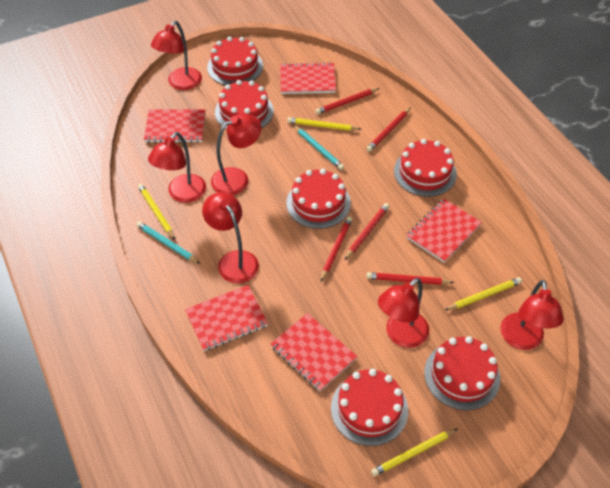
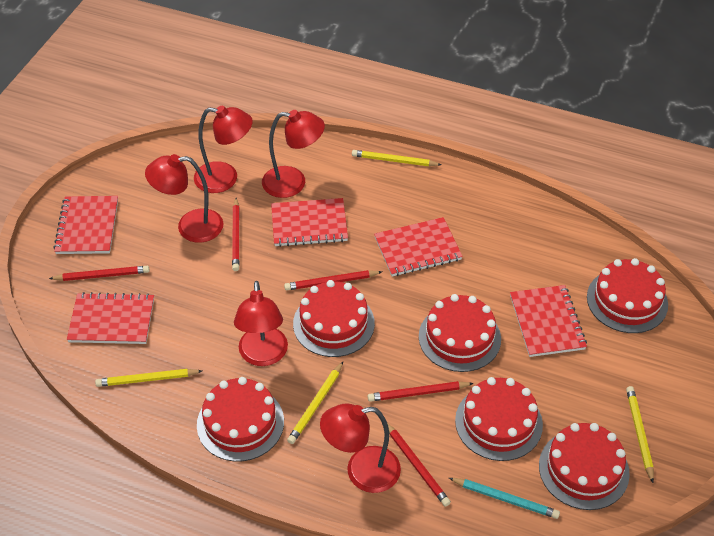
red lamp: [148,132,206,203] [151,21,202,90] [202,192,259,284] [211,114,261,195] [378,278,429,348] [500,280,564,350] = 6 -> [145,154,223,243] [194,106,253,193] [234,281,288,366] [262,110,325,198] [320,404,401,493] = 5
turquoise pencil: [136,221,201,264] [293,125,344,170] = 2 -> [449,478,560,519] = 1

